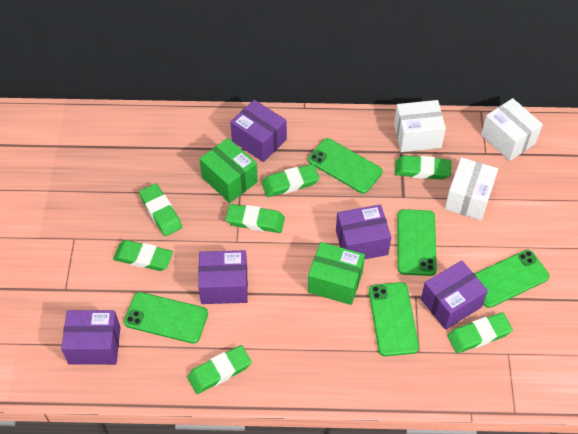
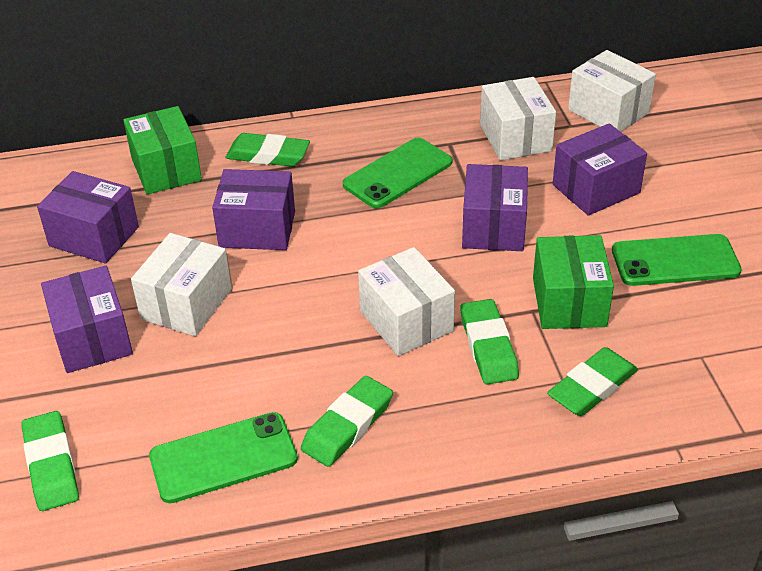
green eraser: [113,240,173,271] [139,183,182,236] [187,345,252,394] [226,204,285,233] [262,164,319,197] [395,155,451,180] [448,312,513,353] = 7 -> [21,411,79,511] [226,133,310,167] [301,376,393,467] [460,299,519,384] [547,347,638,416] = 5
green phone: [124,292,208,344] [308,138,382,193] [369,282,419,356] [397,209,437,276] [474,250,549,308] = 5 -> [149,412,298,503] [343,138,452,208] [612,234,742,286] = 3
white box: [394,100,446,152] [445,157,498,220] [481,98,543,161] = 3 -> [131,233,232,336] [358,247,455,356] [480,77,556,160] [568,50,656,132] = 4

